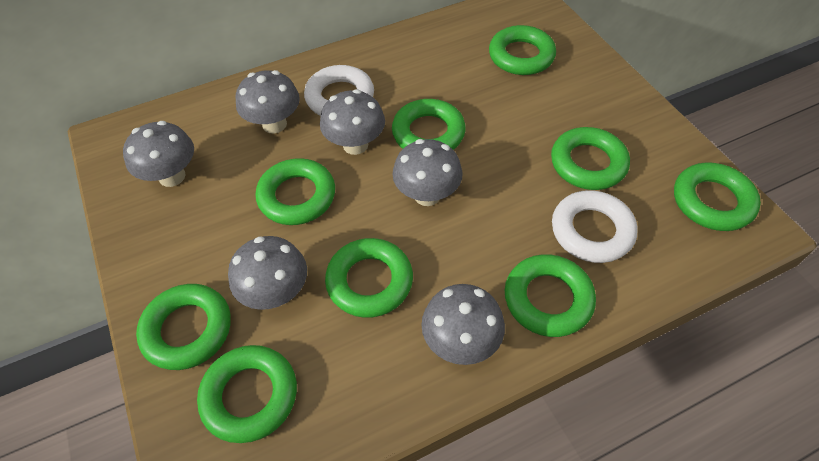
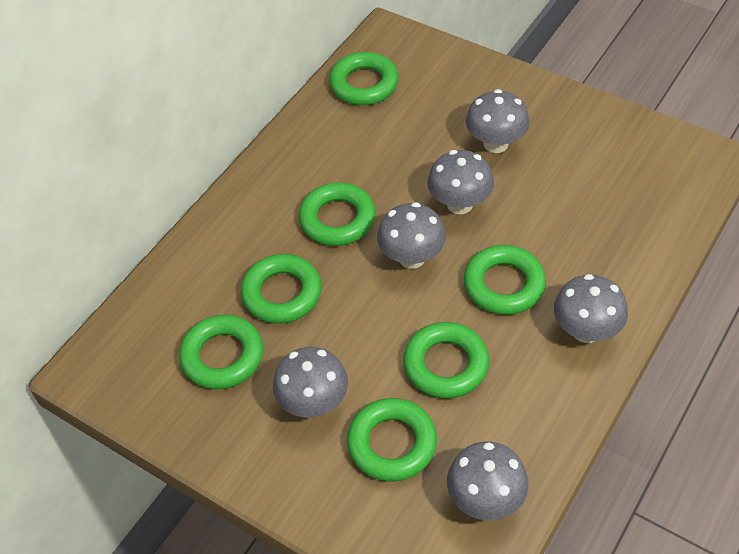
green ring: [136,284,231,370] [197,345,297,443] [256,158,335,225] [325,238,413,318] [392,99,466,150] [489,25,556,75] [505,254,596,337] [551,127,630,190] [674,163,761,231] = 9 -> [179,315,263,389] [241,254,322,324] [299,182,376,246] [329,52,399,105] [347,398,437,481] [403,322,489,399] [464,245,546,315] = 7
white ring: [304,65,374,116] [552,190,638,263] = 2 -> none = 0

